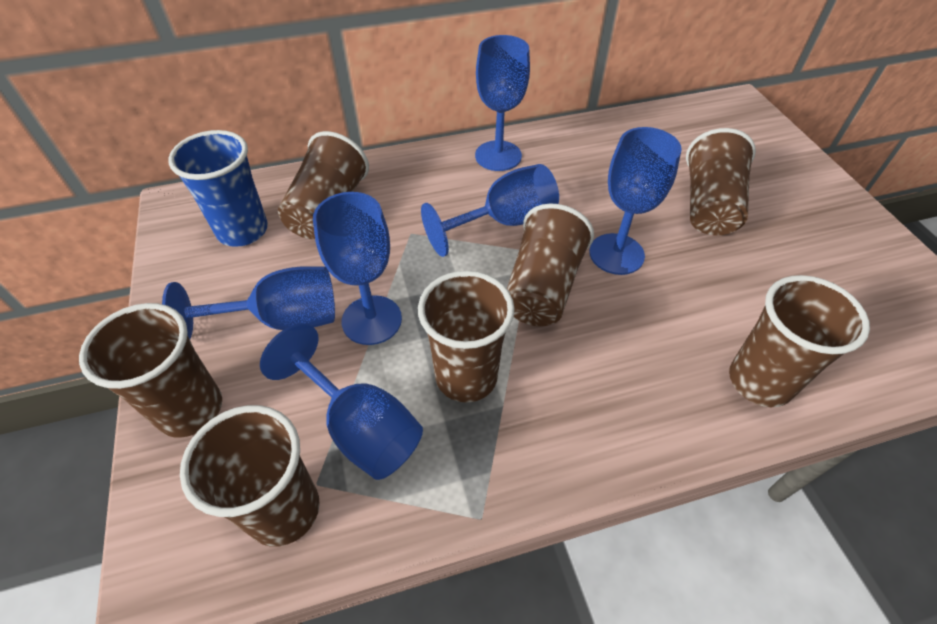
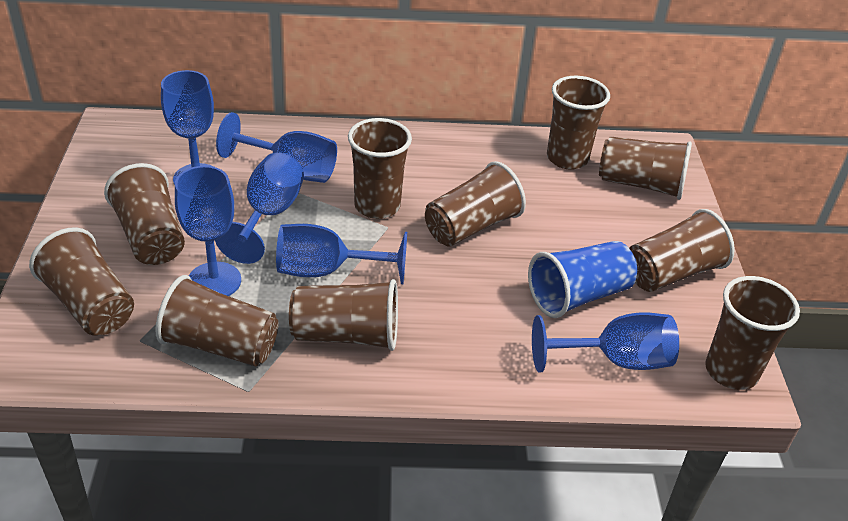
brown cup: [79,303,222,438] [180,405,320,547] [278,131,369,239] [418,271,515,403] [507,203,594,326] [686,128,756,236] [729,275,870,407] = 7 -> [29,227,134,336] [104,163,185,265] [155,275,279,366] [289,279,398,351] [348,118,412,219] [425,161,526,246] [547,76,610,170] [599,136,692,199] [629,209,735,292] [705,276,800,390] = 10

